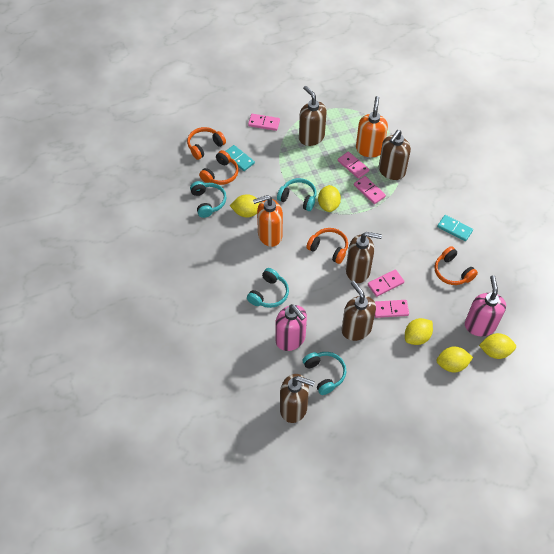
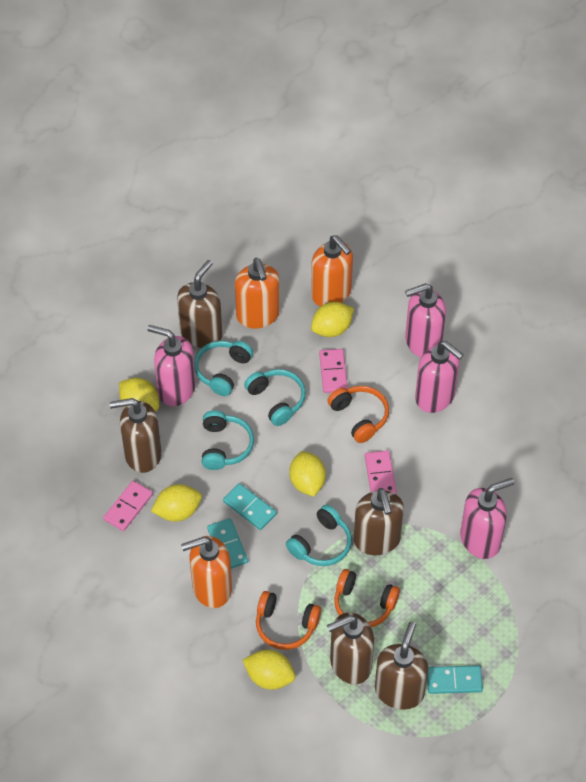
orange headphones: [187,127,226,160] [199,150,239,185] [306,228,348,264] [435,246,478,285] = 4 -> [256,591,321,650] [327,386,389,443] [334,569,400,627] = 3
orange soap dispenser: [253,195,283,247] [356,96,388,157] = 2 -> [181,536,232,608] [235,258,280,329] [311,235,353,307] = 3
pink domino: [248,114,280,131] [338,152,369,179] [354,176,386,204] [368,269,404,297] [375,300,409,318] = 5 -> [103,481,153,531] [319,349,348,393] [365,450,397,495] = 3
pink soap dispenser: [276,304,307,351] [465,275,506,336] = 2 -> [147,325,196,406] [405,283,446,357] [415,341,464,413] [460,478,514,559] = 4
turquoise domino: [226,145,255,171] [437,215,473,241] = 2 -> [207,518,248,569] [223,483,277,530] [427,665,483,694] = 3

